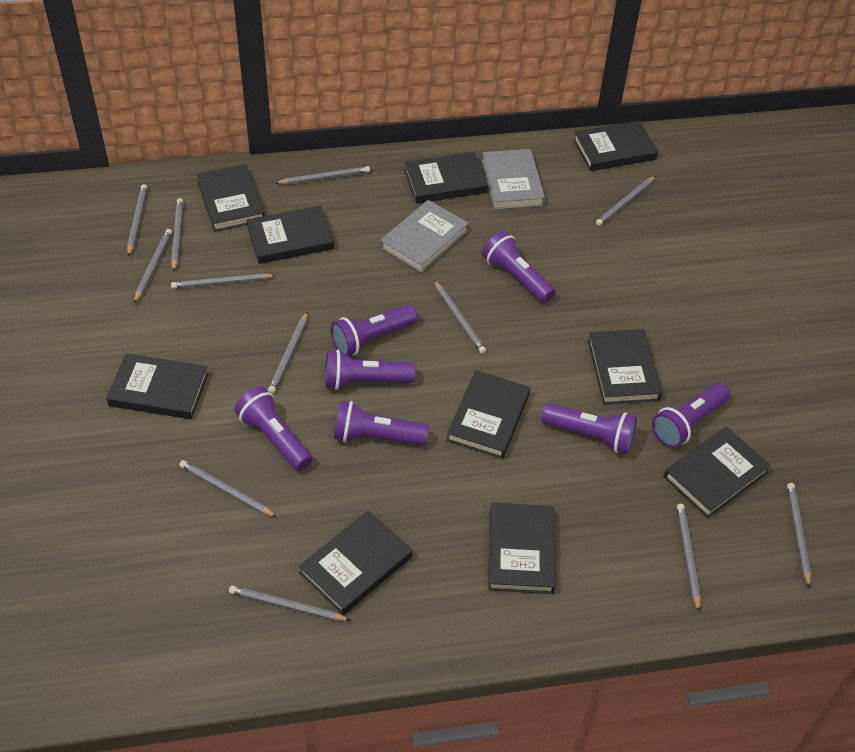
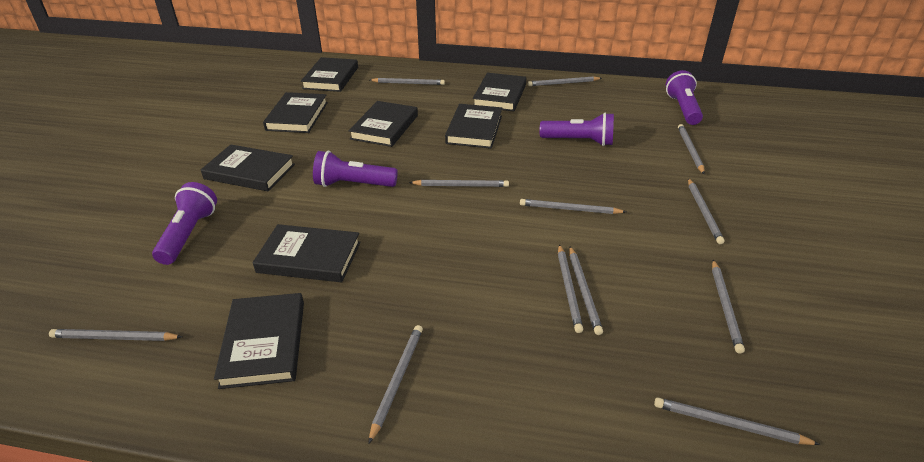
black book: [106,353,208,419] [196,164,265,232] [247,206,334,264] [299,510,412,615] [404,152,488,204] [446,370,530,459] [488,503,556,594] [573,121,658,171] [588,329,662,404] [664,427,771,518] = 10 -> [201,144,295,191] [214,293,304,389] [253,224,361,282] [263,92,328,133] [301,57,358,92] [349,101,418,147] [445,104,502,149] [473,73,526,112] = 8
grey book: [380,200,469,273] [482,149,545,210] = 2 -> none = 0
purple flashlight: [234,387,312,471] [325,349,415,390] [331,304,418,356] [334,401,429,445] [482,231,556,303] [541,403,637,454] [652,383,730,448] = 7 -> [152,182,217,265] [313,151,398,187] [540,113,614,146] [666,70,703,125] = 4

